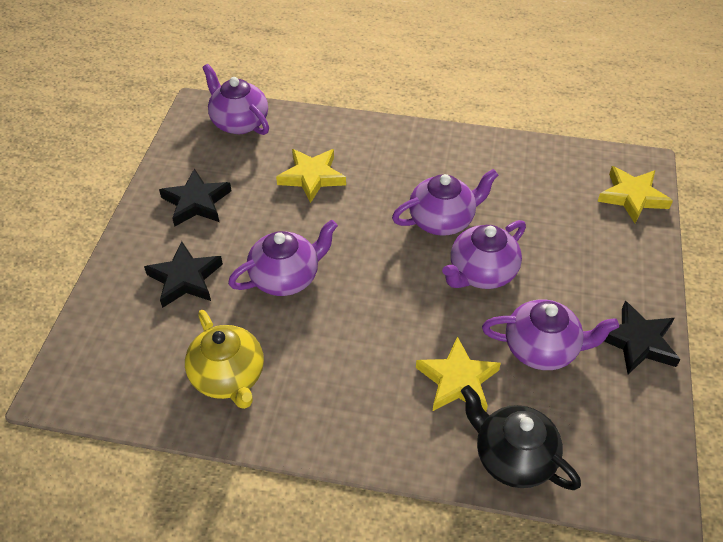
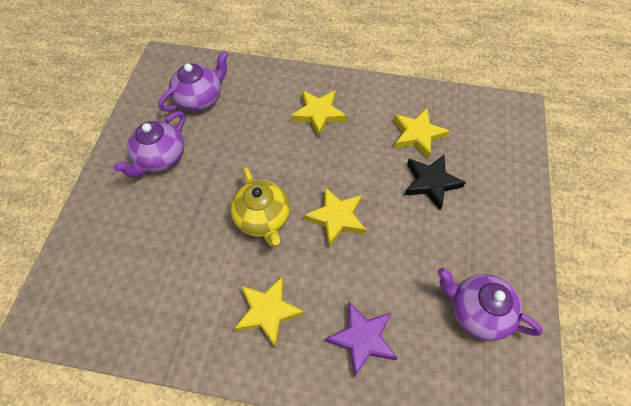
black star: [144,241,223,308] [159,169,232,227] [604,301,681,374] = 3 -> [405,155,466,210] = 1
black teapot: [461,385,581,490] = 1 -> none = 0
purple star: none = 0 -> [325,302,398,377] = 1
purple teapot: [202,64,269,135] [228,219,338,296] [392,169,499,236] [442,220,526,289] [482,299,619,370] = 5 -> [113,111,185,177] [158,50,229,111] [438,267,543,341] = 3
yellow star: [276,149,346,203] [416,336,501,411] [597,166,673,223] = 3 -> [234,276,305,348] [291,90,347,137] [304,187,366,247] [393,108,450,159] = 4

